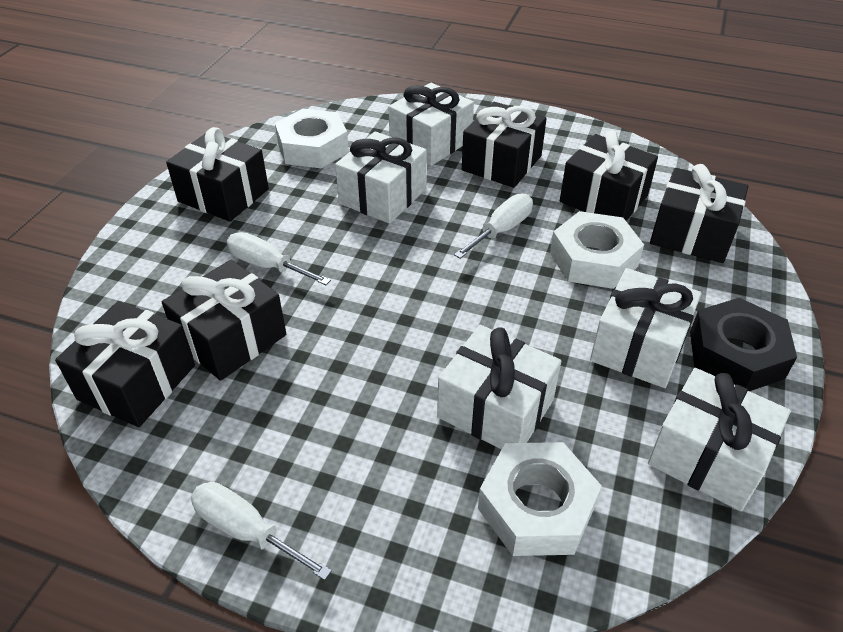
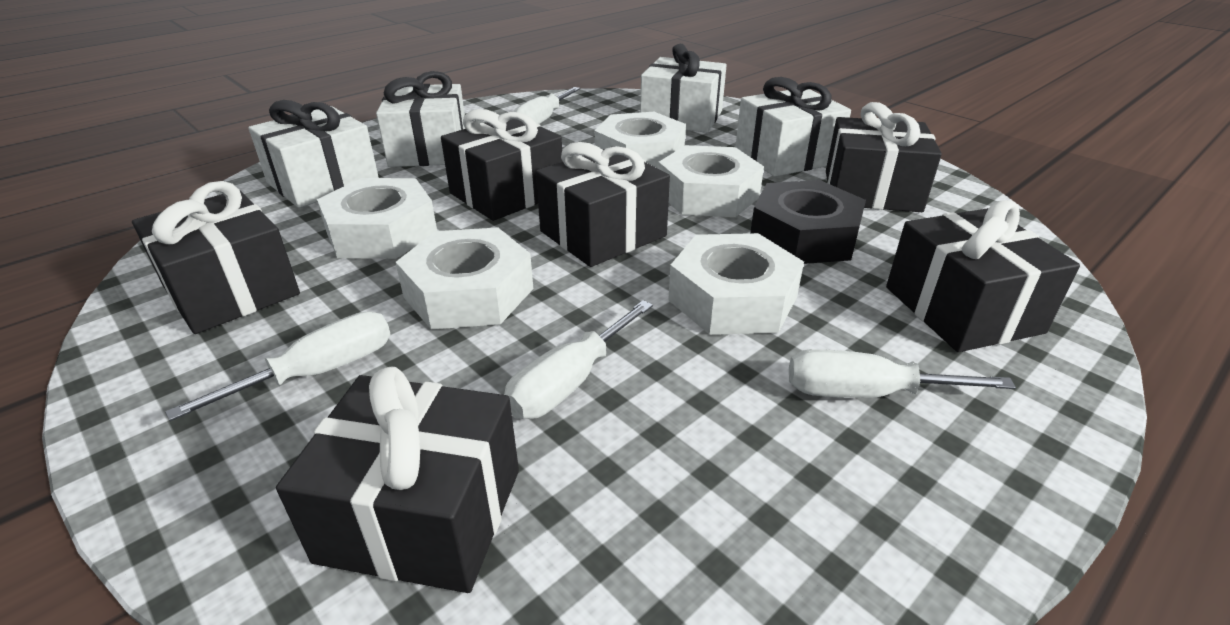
white gift: [335,131,427,224] [388,83,474,166] [437,325,561,449] [590,268,701,388] [648,368,791,511] = 5 -> [248,100,379,208] [376,71,466,167] [640,44,727,133] [735,77,851,177] = 4
white nut: [275,109,349,168] [478,442,602,556] [550,211,644,289] = 3 -> [317,178,437,259] [395,227,533,329] [595,112,686,168] [658,145,764,217] [668,233,804,335] = 5
white screwdriver: [191,482,332,580] [227,232,331,285] [454,194,533,259] = 3 -> [165,312,391,421] [504,300,653,419] [512,87,580,124] [789,349,1016,398] = 4

